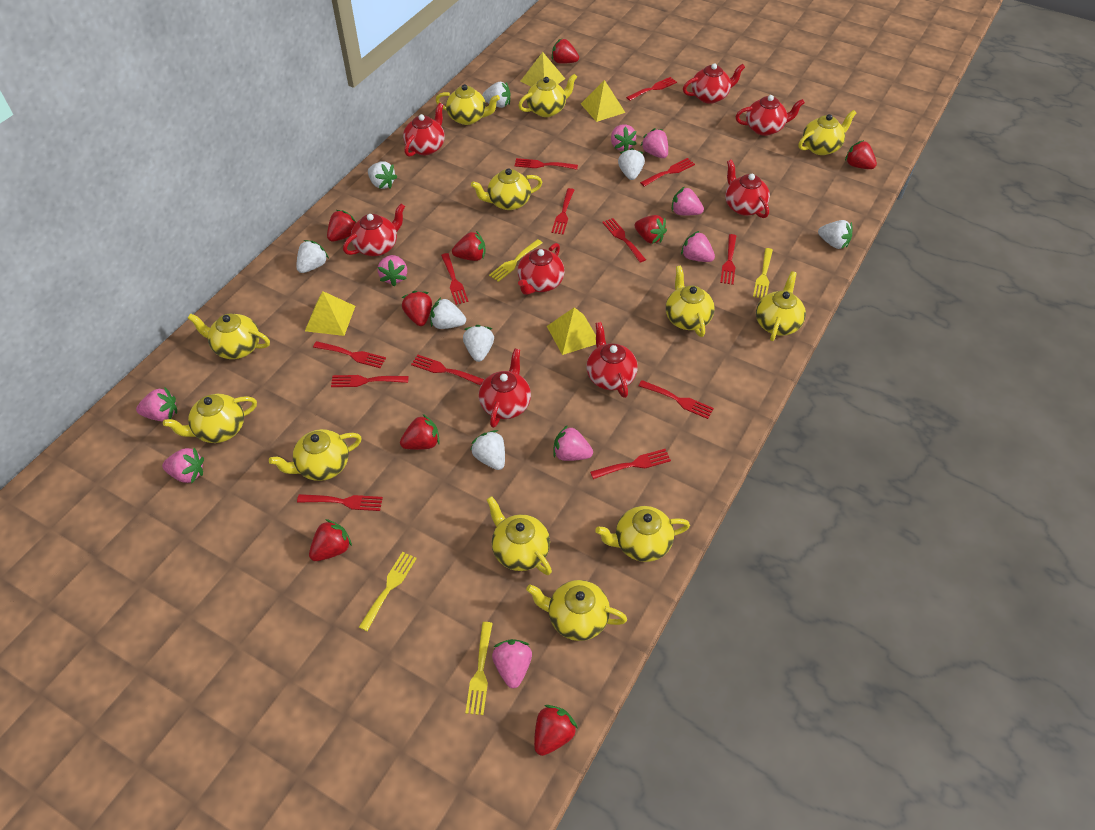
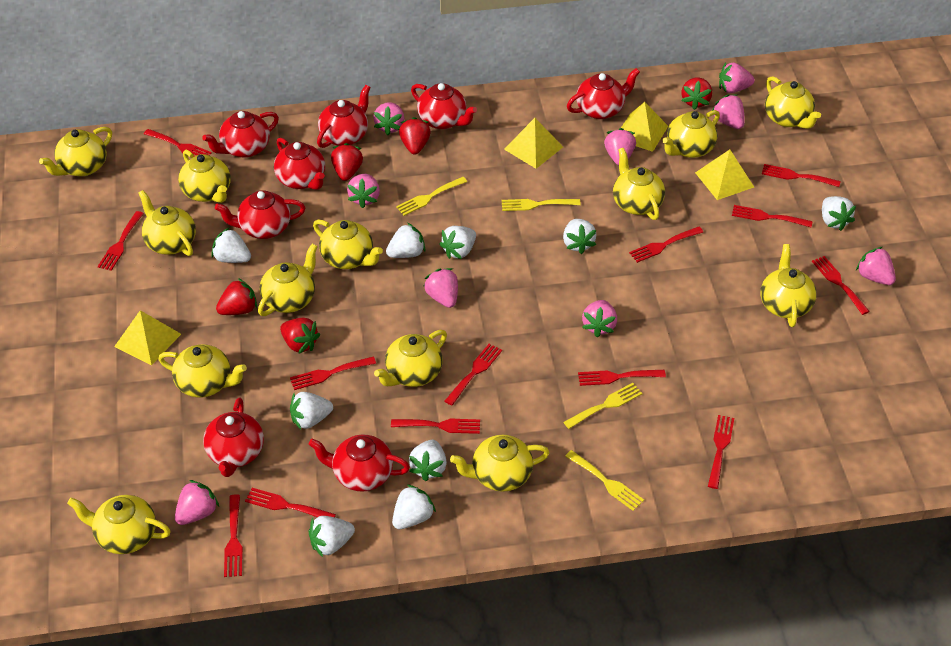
red strawberry: [309,519,352,561] [327,210,356,242] [400,414,440,450] [401,291,432,326] [452,231,485,261] [534,705,578,756] [552,39,579,64] [634,215,667,244] [845,140,877,169] = 9 -> [216,278,257,315] [280,318,320,354] [331,143,363,181] [399,117,431,155] [681,78,712,110] = 5
white strawberry: [296,240,329,273] [368,161,397,189] [430,297,466,329] [463,325,494,362] [471,430,505,470] [482,82,510,108] [618,148,645,180] [818,220,852,249] = 8 -> [211,228,251,263] [290,392,333,430] [309,516,355,557] [386,223,426,258] [392,484,436,529] [409,440,447,481] [439,226,476,259] [563,219,597,254] [822,196,856,231] = 9
yellow teapot: [163,394,257,443] [188,313,270,359] [269,429,362,481] [436,84,500,125] [471,168,542,210] [486,496,552,575] [518,74,577,117] [526,580,627,641] [595,506,690,562] [666,266,715,337] [756,271,806,341] [798,110,856,155] = 12 -> [39,127,112,176] [67,495,171,554] [139,190,196,256] [158,344,247,398] [178,150,231,203] [258,244,318,316] [313,219,383,269] [374,330,447,387] [450,435,550,492] [613,148,665,220] [662,110,720,158] [760,244,817,327] [765,76,821,129] = 13

